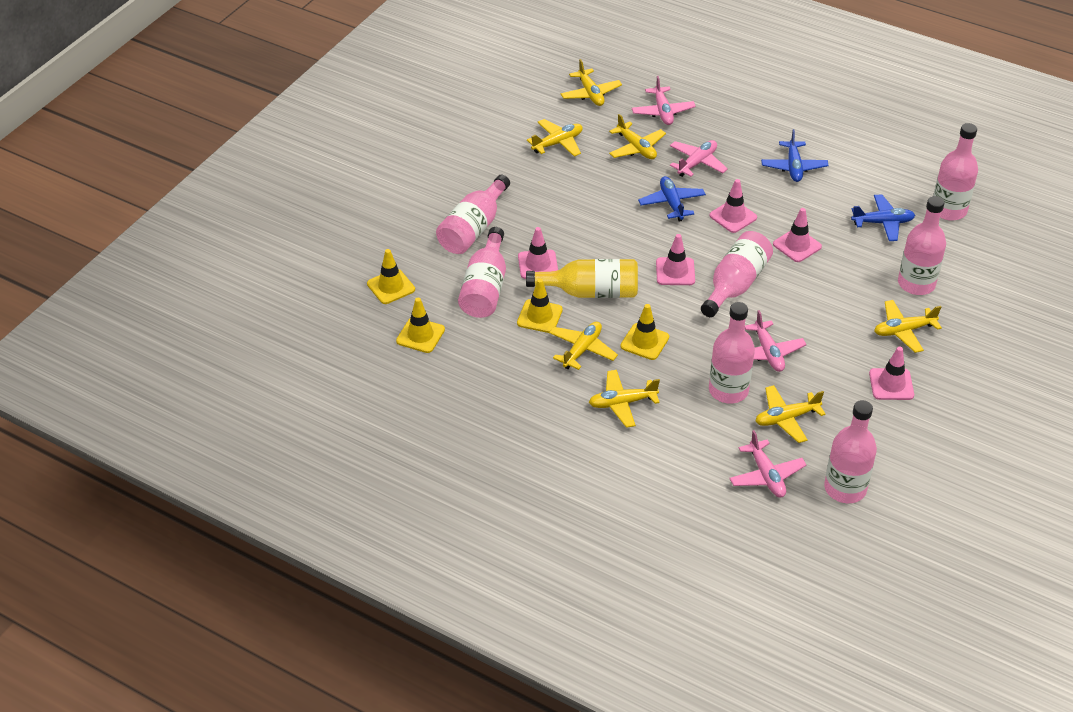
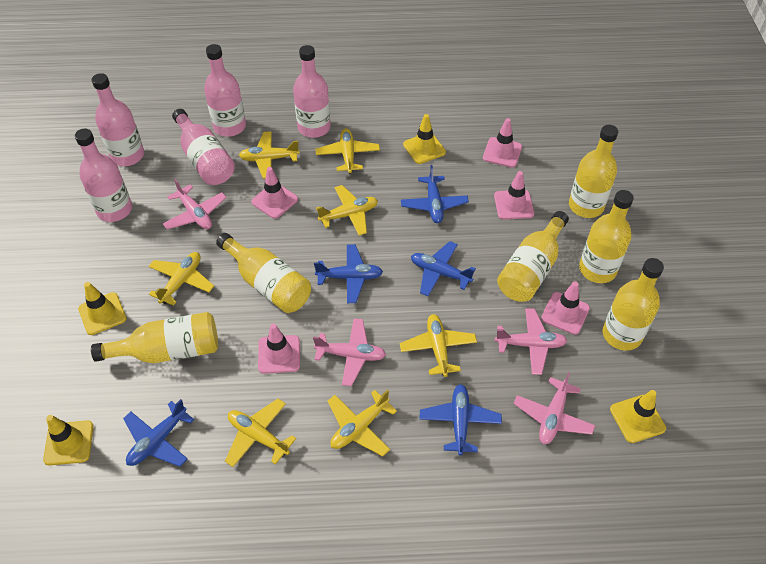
blue plane: [638,176,706,221] [761,129,829,182] [851,194,915,241] = 3 -> [123,399,194,467] [314,244,383,303] [401,165,469,223] [411,241,476,296] [419,384,502,456] = 5
pink bottle: [436,174,510,254] [458,227,506,318] [701,231,773,317] [709,302,755,403] [824,400,877,503] [898,196,946,295] [933,123,978,221] = 7 -> [75,129,132,222] [92,73,144,166] [172,109,235,185] [204,44,246,137] [293,45,331,138] = 5
yellow bottle: [526,259,638,298] = 1 -> [91,312,218,363] [216,233,311,313] [497,211,569,302] [569,125,618,218] [579,190,634,283] [603,258,664,351] = 6

